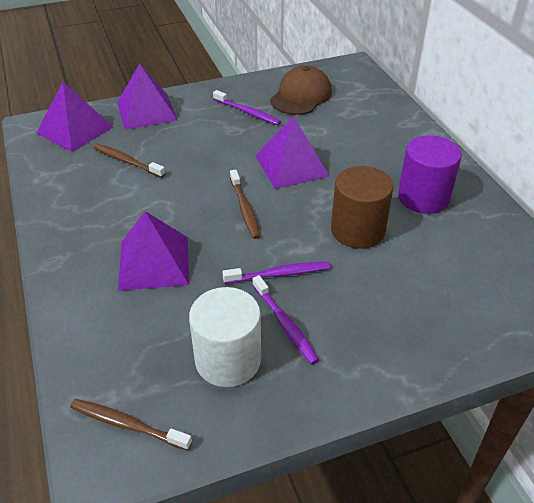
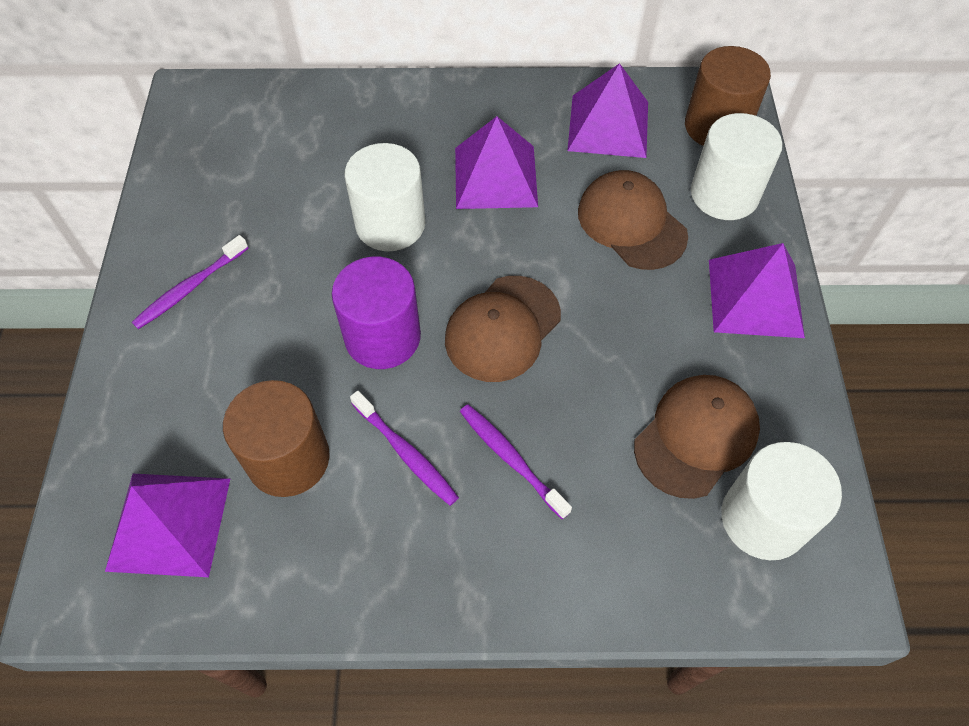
brown cap: [270,65,332,115] = 1 -> [445,276,561,382] [578,170,688,270] [634,375,760,499] = 3
brown cylinder: [331,166,394,249] = 1 -> [223,380,330,497] [685,46,771,146] = 2
brown toothbrush: [70,399,192,451] [93,144,165,178] [230,170,261,239] = 3 -> none = 0
white cylinder: [189,287,261,387] = 1 -> [345,143,425,251] [691,113,782,220] [721,442,842,560] = 3

